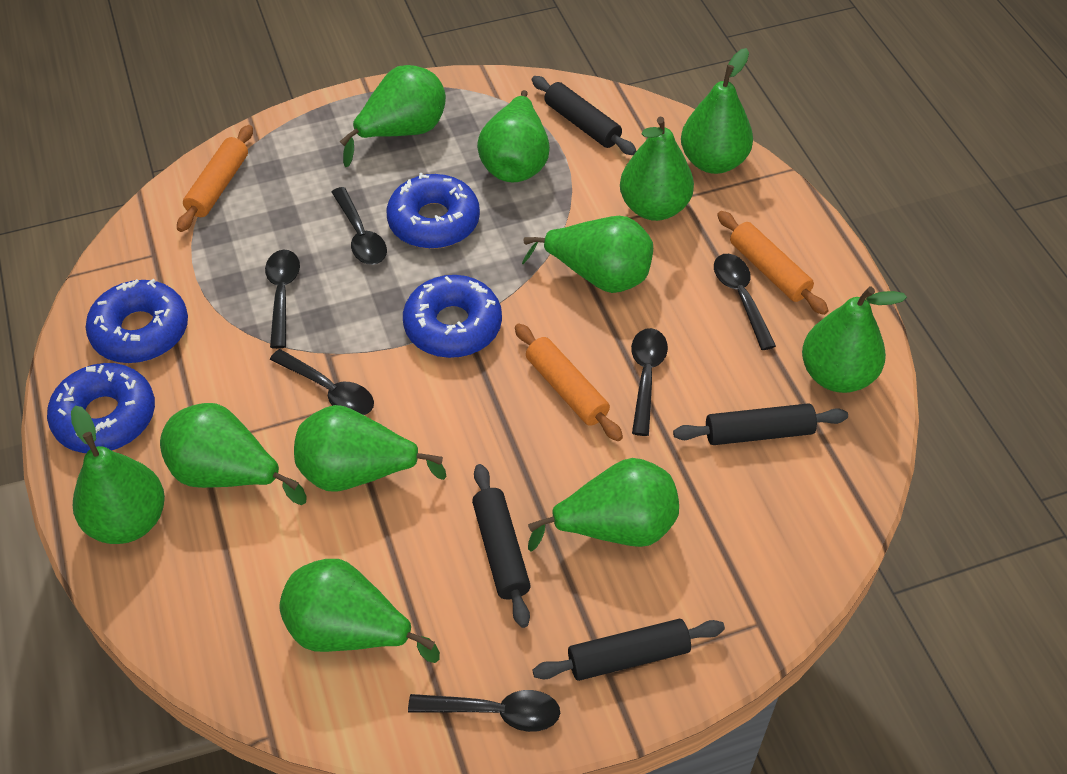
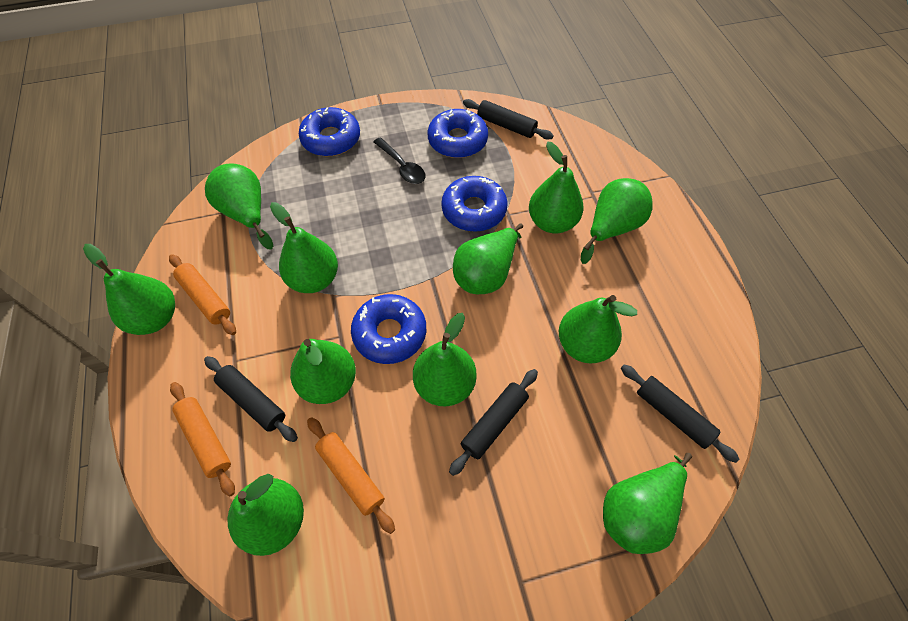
black spoon: [265,250,300,349] [270,349,374,415] [332,187,387,265] [408,690,560,732] [631,328,668,436] [714,254,776,350] = 6 -> [374,137,425,184] = 1

